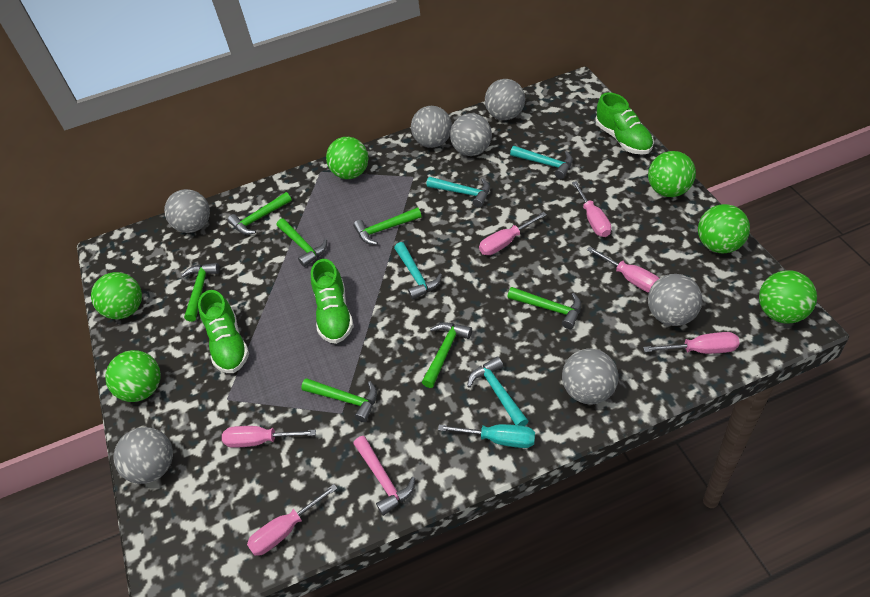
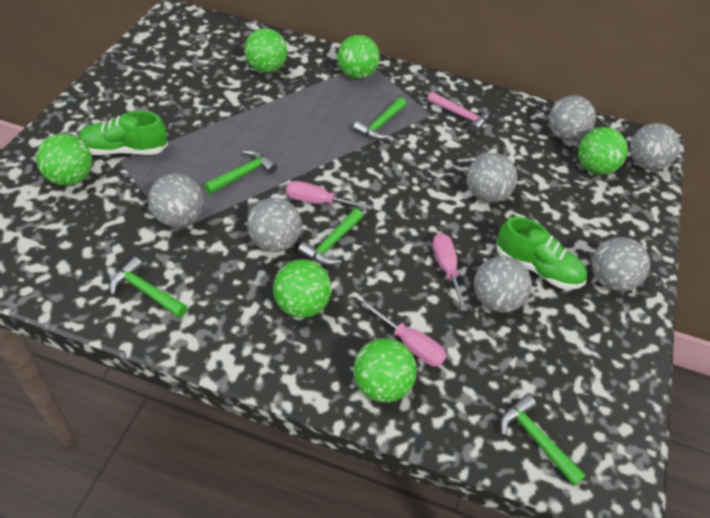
green hammer: [181,263,220,322] [228,192,292,235] [277,219,327,267] [301,378,377,422] [353,207,421,245] [422,322,472,388] [508,287,581,329] = 7 -> [109,257,188,318] [204,150,277,194] [298,208,363,266] [353,98,406,140] [500,394,586,486] = 5
green shoe: [198,290,249,373] [311,259,354,344] [595,92,654,155] = 3 -> [78,111,168,155] [496,217,587,289] = 2
pink screwdriver: [222,426,316,448] [247,484,338,556] [479,212,547,255] [572,181,611,237] [587,247,659,293] [643,332,740,354] = 6 -> [286,181,372,210] [361,301,447,367] [433,233,468,311] = 3
turquoise hammer: [394,242,442,300] [426,177,490,208] [467,356,528,426] [510,146,573,179] = 4 -> none = 0
turquoise screwdriver: [438,424,535,448] = 1 -> none = 0

